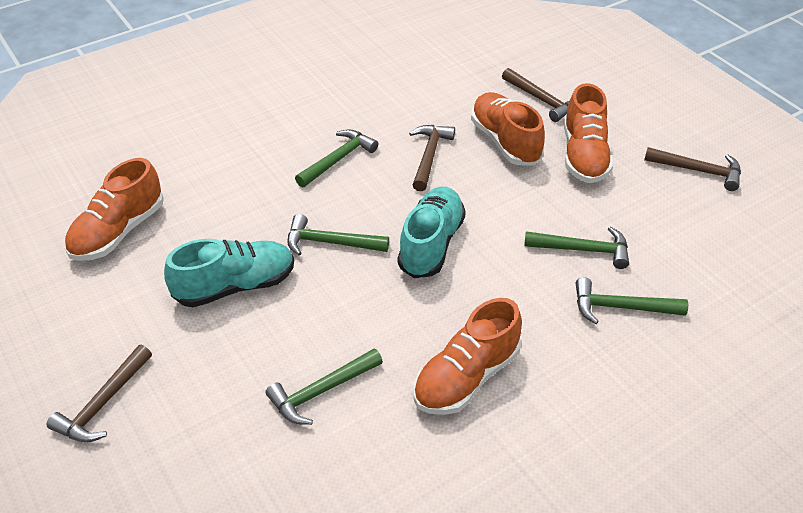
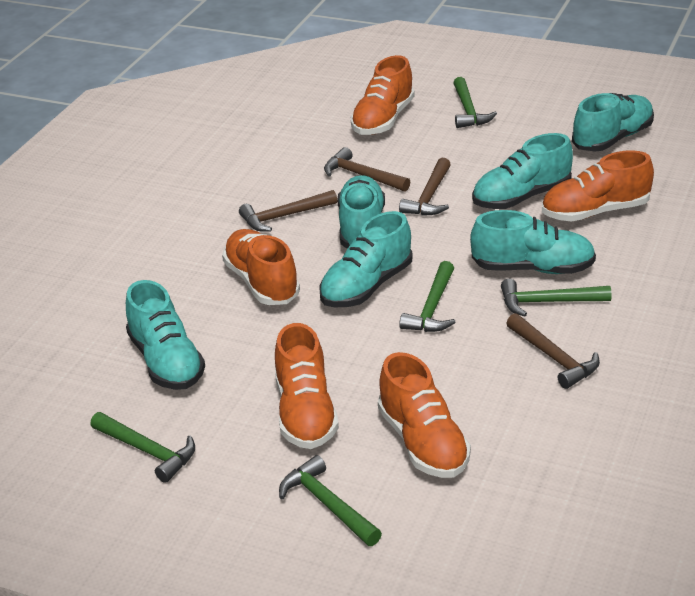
orange shoe: [65,158,164,261] [414,298,522,415] [471,92,545,165] [564,83,613,183] = 4 -> [222,229,300,305] [275,323,339,449] [351,55,414,135] [378,352,471,478] [542,150,654,222] = 5
turquoise shoe: [164,239,294,307] [398,187,466,278] = 2 -> [126,280,205,390] [319,211,412,307] [337,175,385,248] [470,210,596,274] [472,133,573,209] [572,93,654,152] = 6

